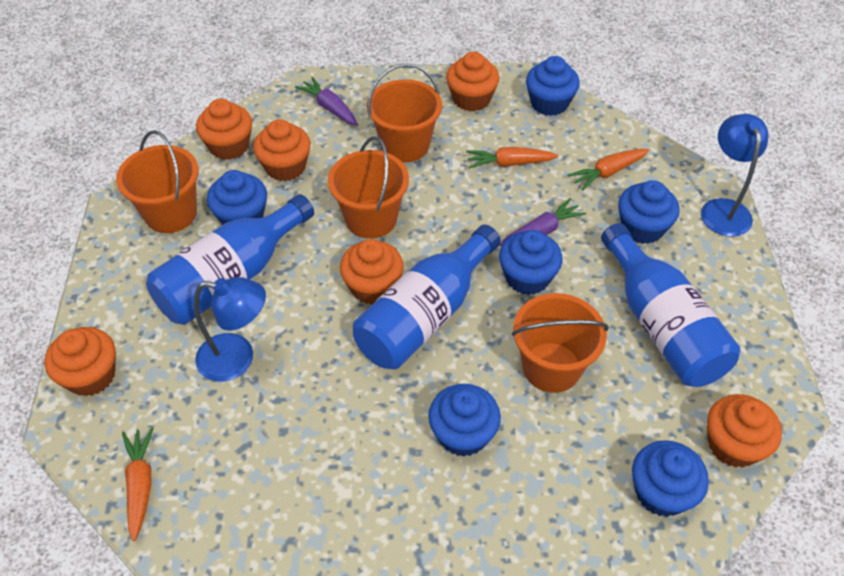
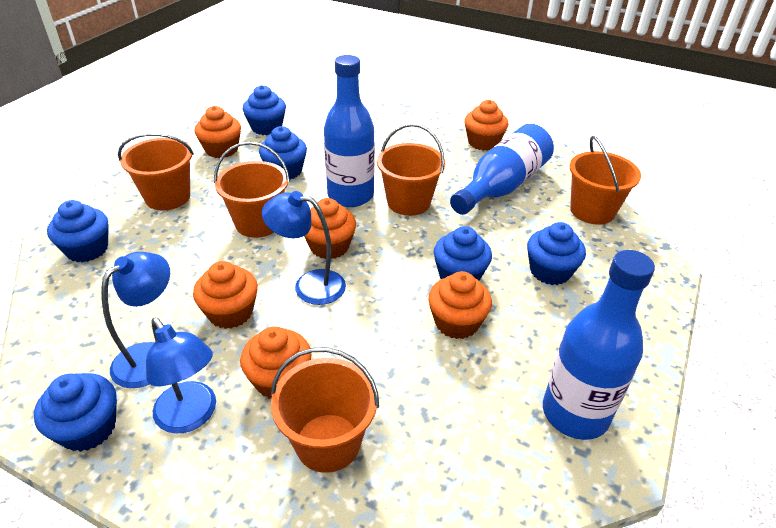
blue lamp: [194,277,266,382] [701,114,768,237] = 2 -> [101,252,170,388] [146,318,216,433] [262,191,346,305] = 3
orange bucket: [116,130,199,233] [328,136,409,239] [367,63,442,163] [512,293,609,393] = 4 -> [118,133,194,210] [214,142,290,238] [271,347,379,473] [377,124,445,216] [570,135,641,225] = 5
orange carrot: [122,428,154,541] [466,147,558,169] [568,149,649,191] = 3 -> none = 0
purple carrot: [295,77,358,126] [500,198,586,246] = 2 -> none = 0

